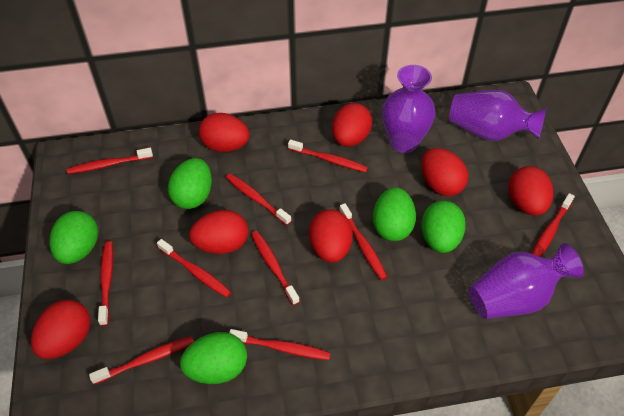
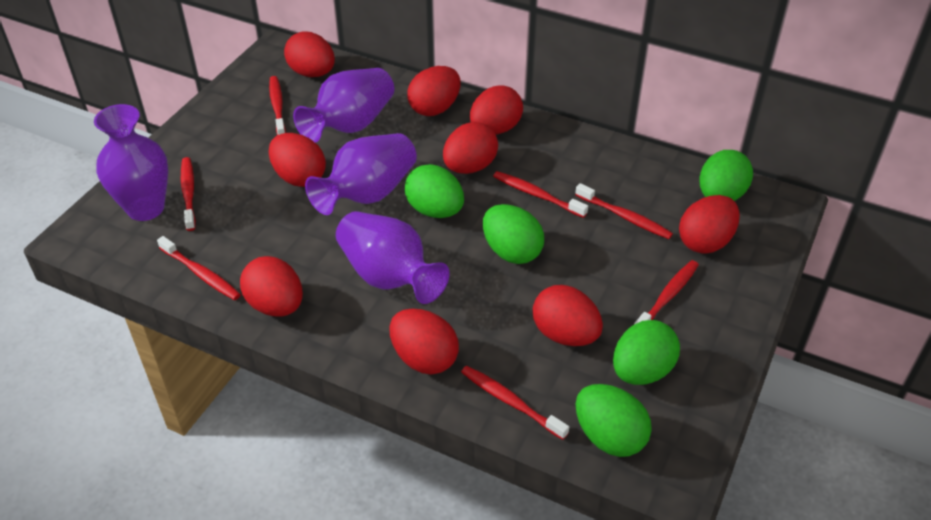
purple vase: [382,65,436,153] [449,90,546,141] [469,243,584,319] = 3 -> [94,104,168,221] [293,68,394,142] [305,133,417,215] [336,211,450,304] = 4
red egg: [31,300,90,359] [189,210,248,254] [199,113,250,152] [309,209,353,263] [332,103,372,147] [421,148,468,196] [508,166,553,216] = 7 -> [240,256,303,317] [269,133,326,187] [284,32,335,77] [389,309,459,375] [407,66,461,116] [443,122,498,174] [470,85,523,135] [533,285,603,346] [679,195,740,254] = 9
red toothbrush: [67,148,153,174] [89,336,194,385] [98,241,113,326] [157,239,231,298] [226,174,291,225] [229,329,330,360] [251,231,300,305] [288,139,368,172] [339,203,387,280] [531,193,575,257] = 10 -> [157,236,241,300] [181,157,196,231] [269,76,286,135] [461,366,569,440] [493,171,588,218] [575,183,673,239] [634,260,699,325] = 7

